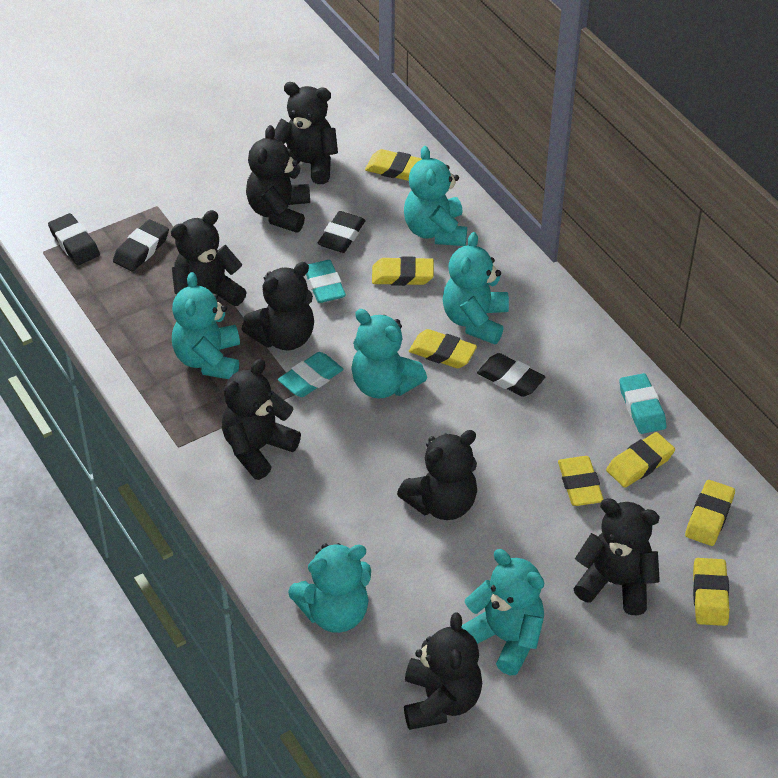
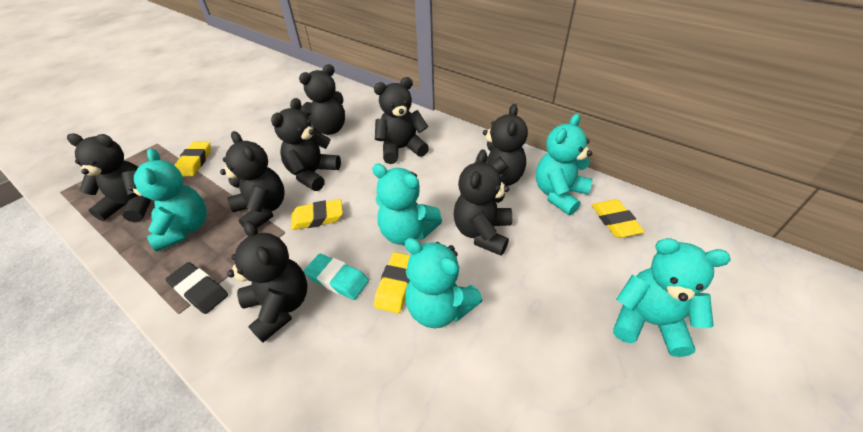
black eraser: [48,213,100,265] [113,219,169,272] [318,211,366,253] [477,353,545,397] = 4 -> [166,262,228,314] = 1
turquoise eraser: [278,352,343,397] [306,260,346,303] [619,373,666,434] = 3 -> [304,254,369,300] = 1
turquoise teddy bear: [172,272,240,379] [288,543,371,633] [351,309,427,398] [404,146,467,246] [443,232,509,344] [461,549,544,675] = 6 -> [128,148,207,252] [372,164,442,245] [405,238,483,328] [536,114,593,215] [613,238,731,357] = 5
yellow eraser: [365,149,422,181] [372,256,434,286] [409,329,477,368] [558,456,604,506] [606,432,675,488] [685,480,735,546] [693,558,729,626] = 7 -> [174,142,211,176] [291,199,343,230] [374,252,411,313] [592,199,645,238] = 4

